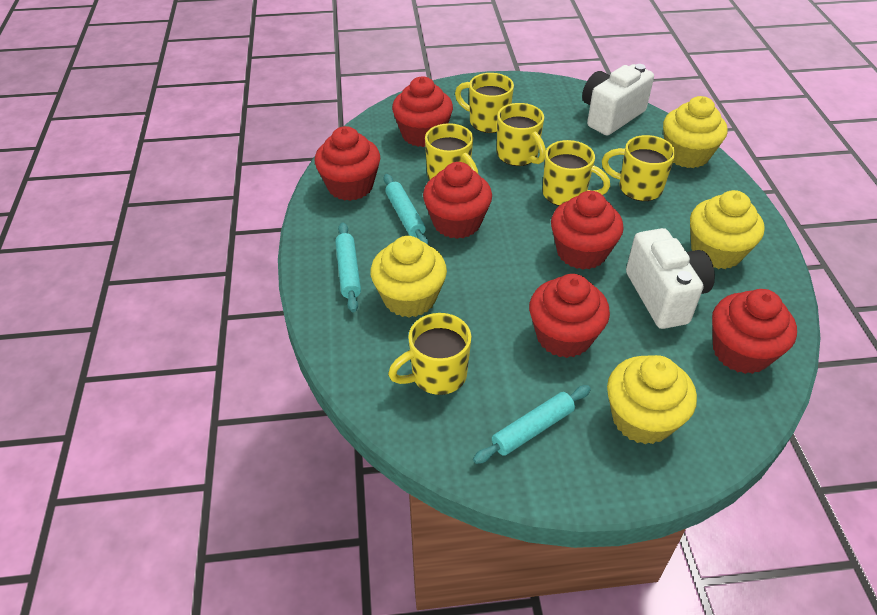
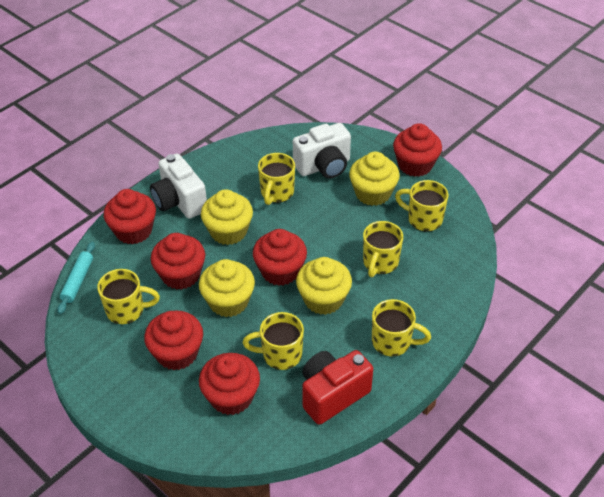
red camera: none = 0 -> [302,350,373,425] = 1
turquoise rolling pin: [335,222,361,312] [383,174,428,245] [473,385,591,464] = 3 -> [57,242,95,314] = 1

